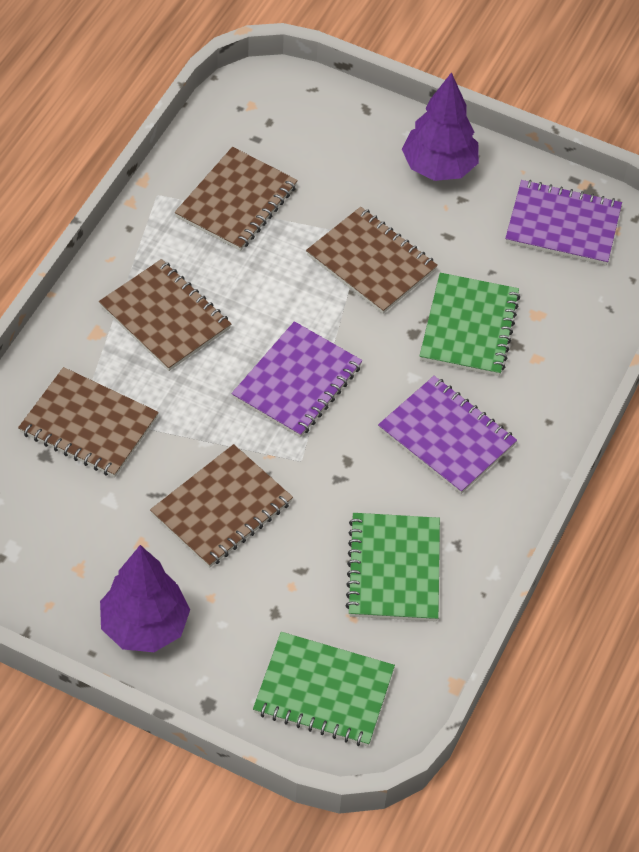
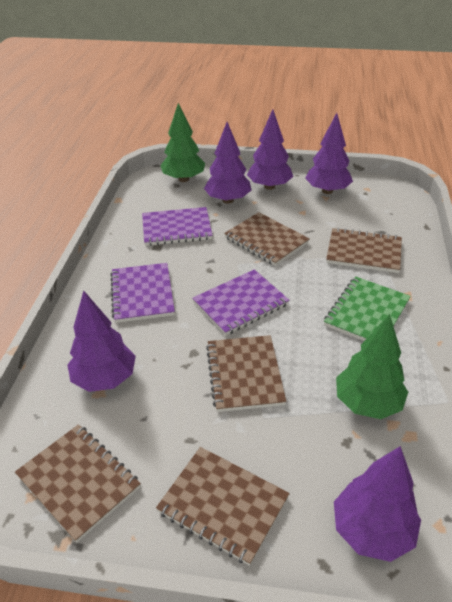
green notebook: [253,632,395,746] [345,513,440,622] [419,273,520,376] = 3 -> [324,276,411,341] = 1
green tree: none = 0 -> [160,103,205,182] [336,314,408,419] = 2
purple tree: [100,545,190,652] [402,72,479,181] = 2 -> [67,291,136,392] [204,122,252,204] [247,109,293,190] [305,113,353,194] [334,446,421,562] = 5

